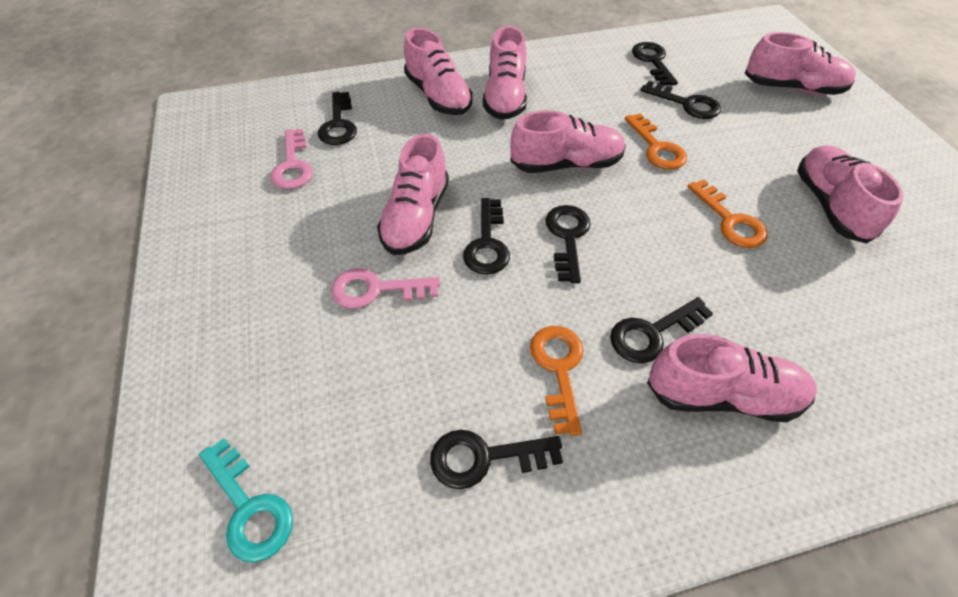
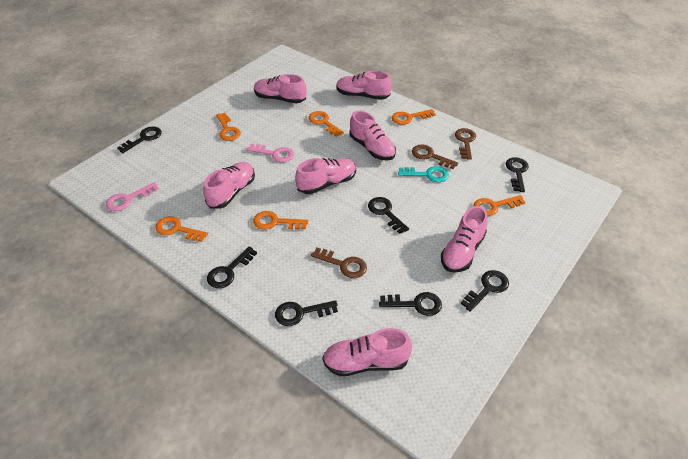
brown key: none = 0 -> [311,248,367,278] [412,145,458,169] [455,128,476,160] = 3
orange key: [530,326,584,436] [625,113,687,170] [687,179,768,248] = 3 -> [155,216,208,242] [216,113,241,141] [253,211,308,230] [308,111,344,137] [392,109,436,125] [474,195,525,216] = 6

